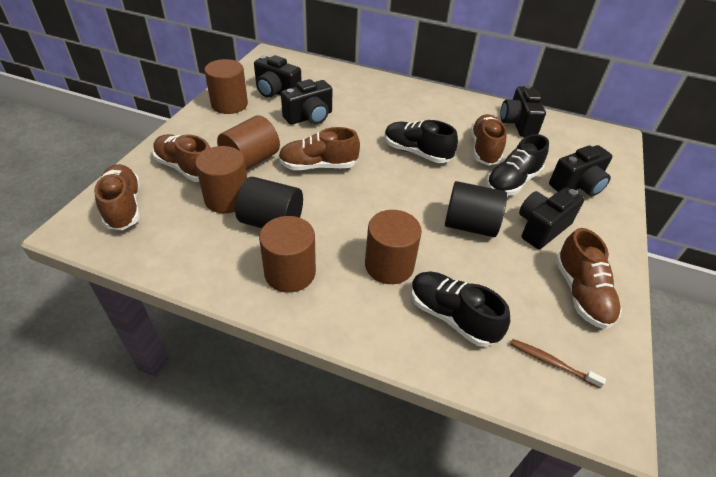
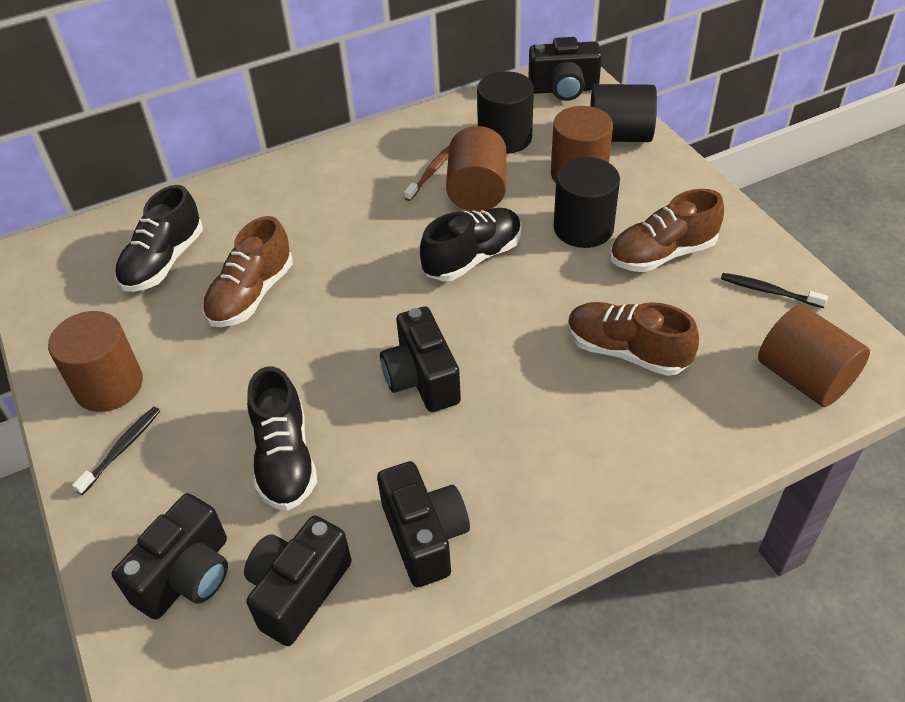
black cylinder: [235,177,303,228] [445,181,507,237] = 2 -> [477,71,534,154] [554,157,620,248] [590,84,657,142] = 3
black toothbrush: none = 0 -> [72,407,160,495] [721,273,828,308] = 2
brown cylinder: [195,146,247,213] [204,59,248,114] [217,115,280,170] [259,216,316,293] [365,210,422,284] = 5 -> [48,311,143,412] [446,126,506,212] [551,106,613,183] [758,305,870,407] = 4
brown shoe: [94,164,140,230] [153,134,210,182] [278,127,360,170] [471,114,507,166] [556,228,622,329] = 5 -> [202,216,293,327] [568,302,699,376] [610,189,724,272] = 3

